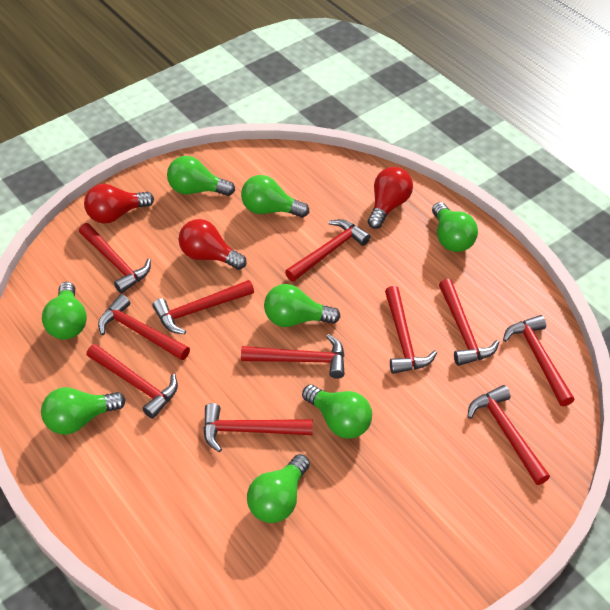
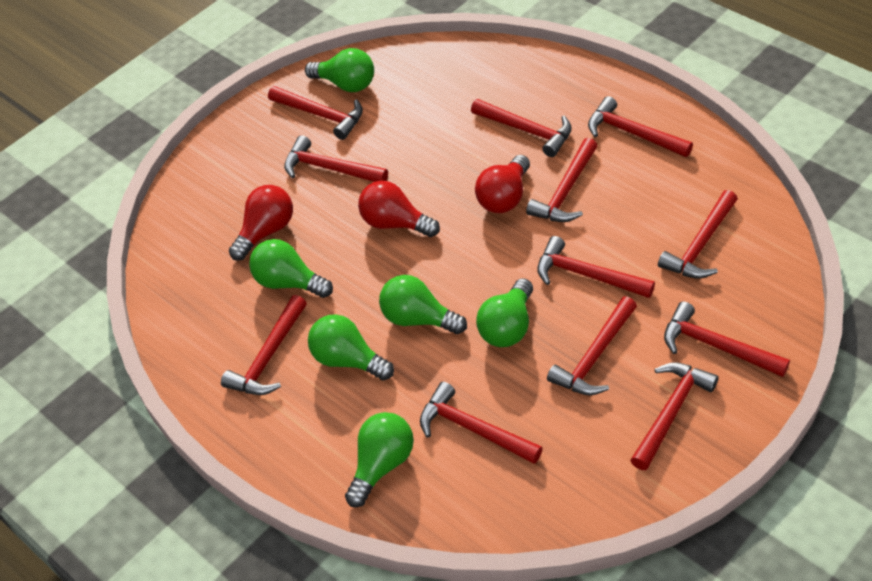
green light bulb: [41,387,126,435] [42,282,87,340] [167,156,235,196] [241,175,309,218] [247,454,310,523] [264,284,341,327] [302,385,372,439] [432,202,478,252] = 8 -> [249,239,333,298] [305,48,374,92] [308,314,394,381] [345,412,414,507] [379,275,467,334] [476,278,533,347] = 6
red hammer: [79,223,151,294] [87,344,178,419] [98,294,190,360] [152,280,254,334] [203,403,313,452] [241,334,345,379] [285,219,371,282] [385,286,437,374] [439,279,499,366] [468,385,550,485] [503,315,574,407] = 11 -> [221,295,307,395] [268,86,363,140] [284,135,388,182] [420,382,543,464] [471,99,572,157] [526,138,597,222] [537,236,655,298] [547,296,637,395] [588,96,693,157] [630,362,719,470] [658,190,738,279] [664,301,790,377] = 12

